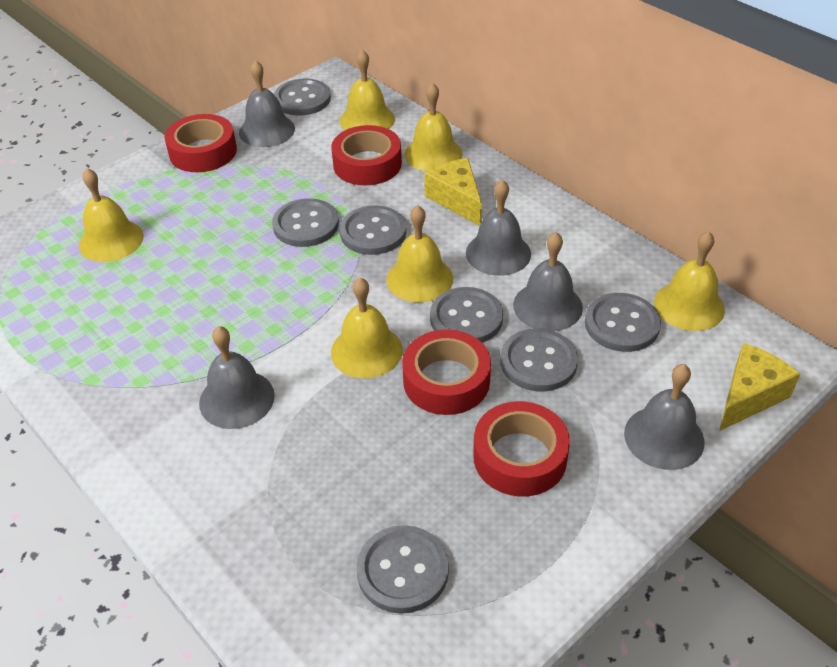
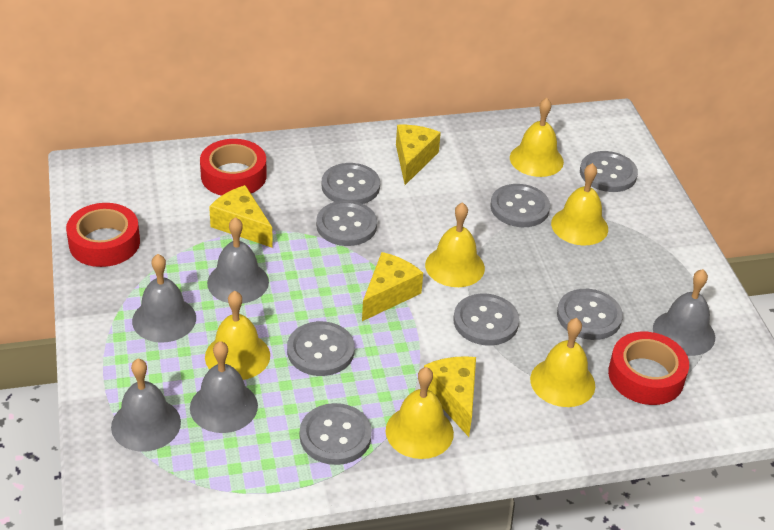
grey button: [272,198,339,247] [274,79,331,116] [340,205,406,255] [356,525,449,614] [430,287,503,343] [501,328,578,392] [585,293,661,352] = 7 -> [287,321,355,376] [300,403,372,465] [316,201,377,246] [322,163,380,204] [453,293,519,346] [490,184,550,227] [557,289,623,340] [580,151,638,192] = 8
red tape: [164,114,237,172] [331,125,402,185] [402,329,491,415] [473,401,570,497] = 4 -> [66,203,140,267] [200,139,267,196] [608,332,689,405] = 3
yellow cheese: [424,158,482,226] [719,343,800,431] = 2 -> [209,185,273,248] [362,252,423,321] [396,125,441,185] [424,356,476,437] = 4

